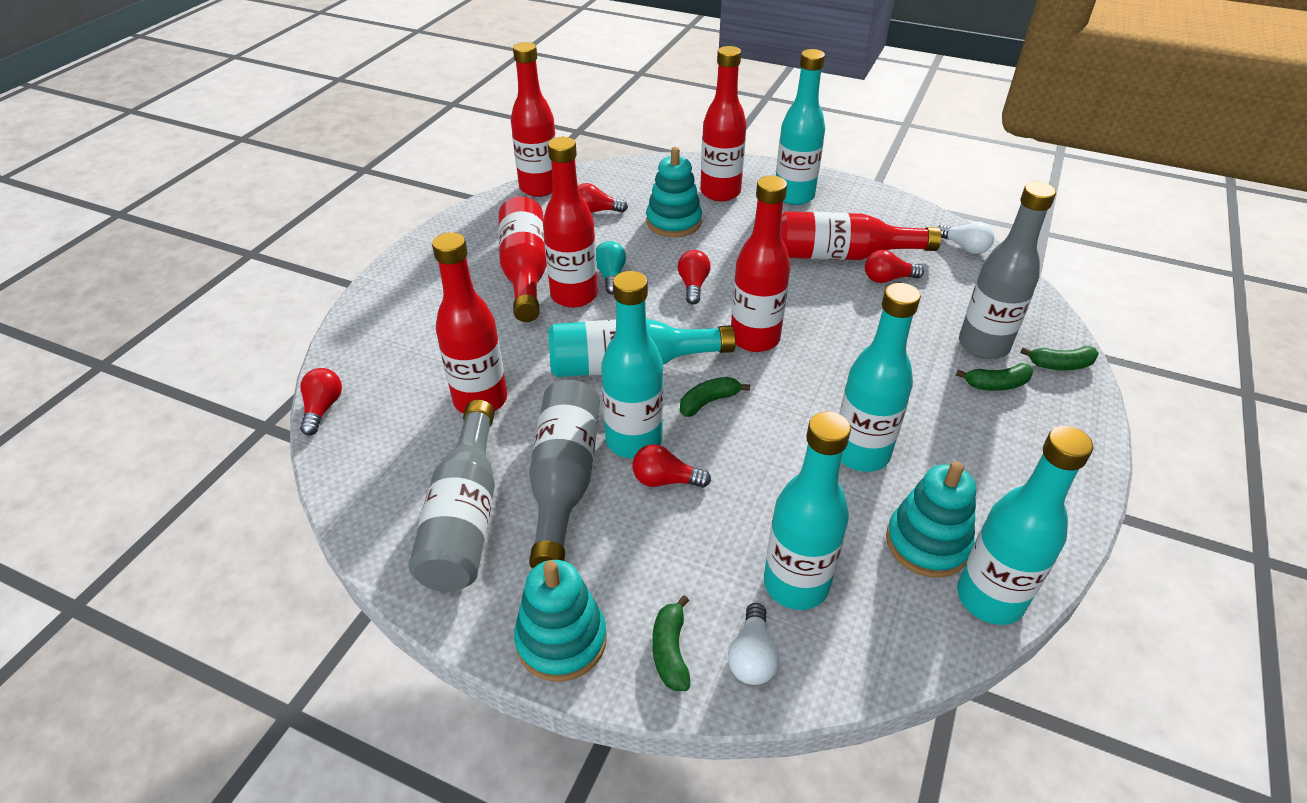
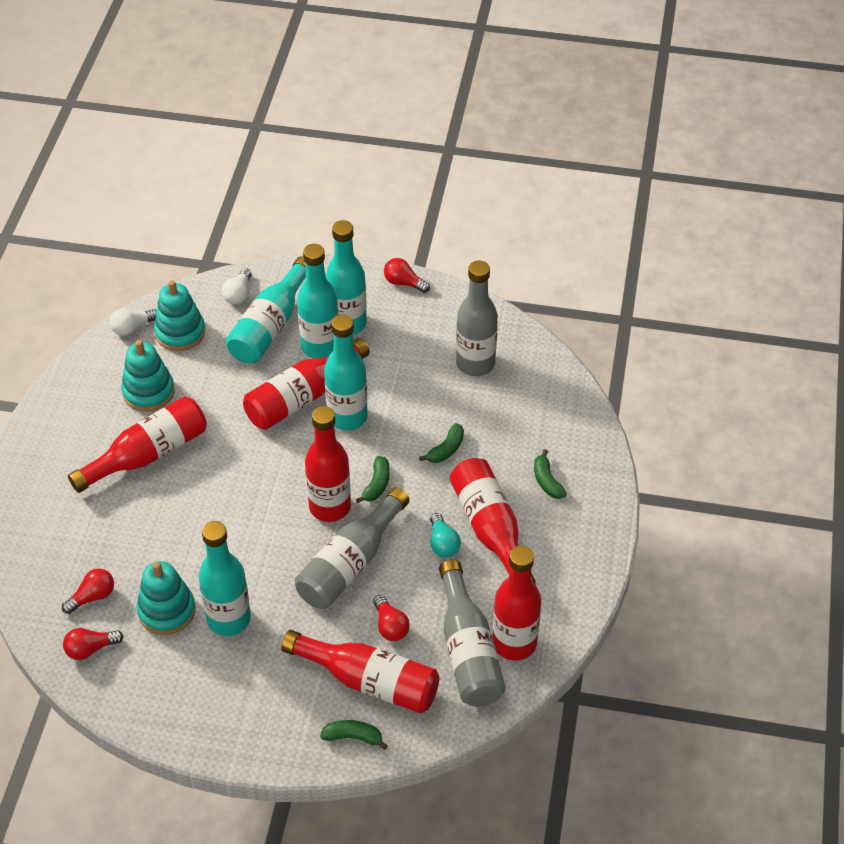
red bottle: [432,232,507,414] [498,196,547,322] [511,42,556,197] [543,137,598,308] [700,46,747,201] [731,176,790,352] [781,211,941,260] = 7 -> [68,396,207,493] [243,338,370,430] [281,630,439,713] [305,406,351,522] [450,458,536,584] [493,546,541,661] = 6
red light bulb: [300,368,342,435] [578,183,628,213] [632,444,711,488] [677,250,711,304] [865,250,924,283] = 5 -> [62,569,114,614] [63,628,123,660] [373,595,410,641] [384,258,430,293] = 4
turquoise bottle: [548,319,736,377] [601,271,664,459] [764,412,851,610] [776,49,825,205] [839,283,921,472] [957,426,1093,625] = 6 -> [199,521,251,636] [226,256,306,363] [297,244,339,358] [324,314,368,430] [325,220,367,335] = 5

